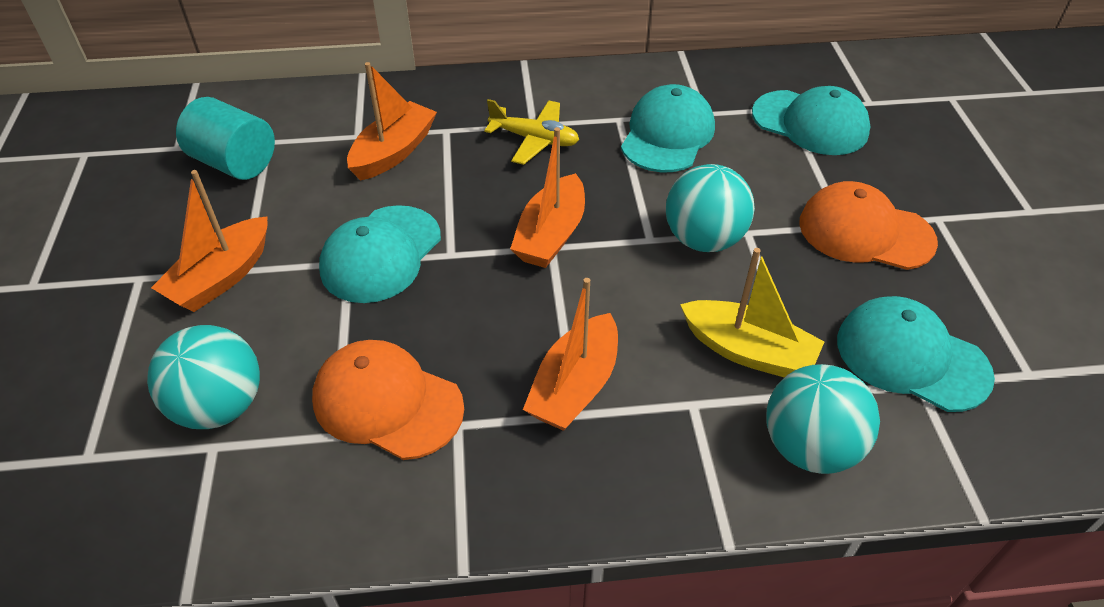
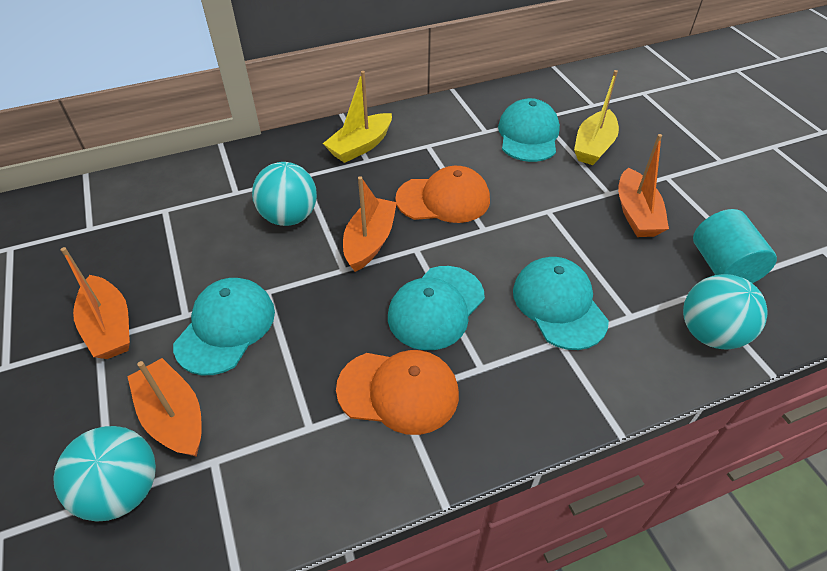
yellow boat: [680,248,824,378] = 1 -> [323,71,392,163] [574,70,619,165] = 2
yellow plane: [484,99,579,165] = 1 -> none = 0

